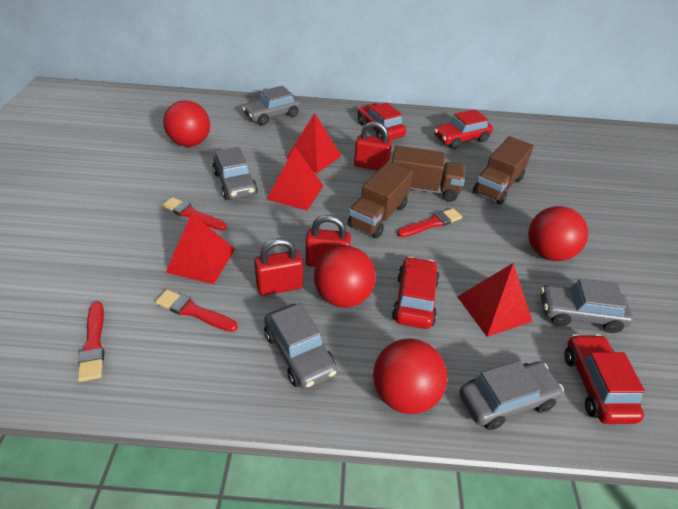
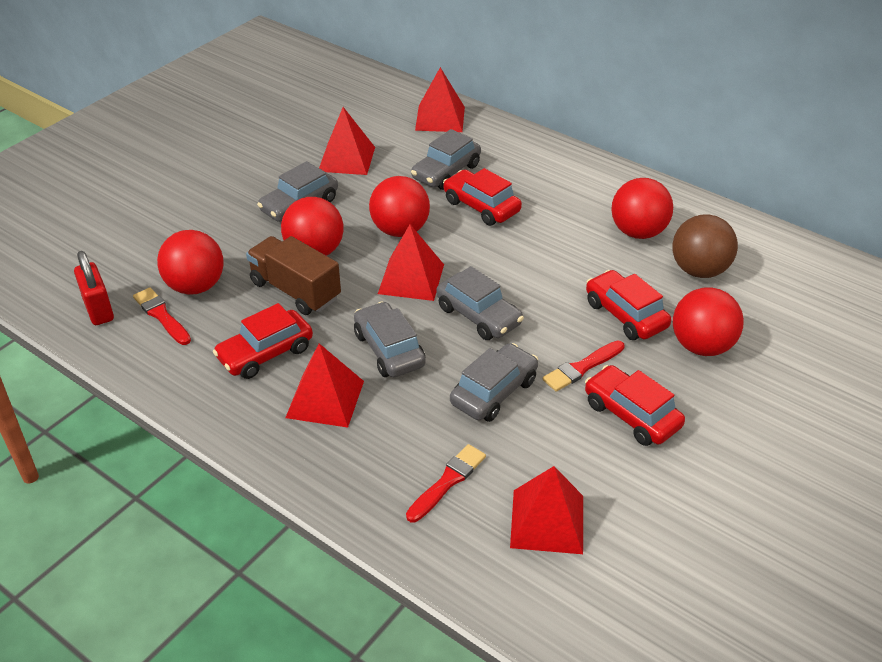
brown ball: none = 0 -> [672,214,738,278] = 1
brown truck: [348,161,413,238] [392,146,465,202] [473,136,534,205] = 3 -> [246,236,341,315] = 1
red ball: [163,100,210,147] [314,246,376,308] [373,339,447,414] [528,206,588,261] = 4 -> [157,230,224,295] [281,197,344,256] [369,176,430,237] [611,178,673,239] [673,287,744,356] = 5
red brush: [78,302,105,382] [155,290,238,332] [162,197,227,231] [397,208,462,237] = 4 -> [133,287,191,345] [406,444,486,522] [543,340,624,392] = 3
red padlock: [254,238,303,296] [306,215,351,267] [354,121,392,170] = 3 -> [74,251,114,325] = 1
red pyramid: [166,213,235,284] [266,147,323,210] [286,113,341,173] [457,263,533,337] = 4 -> [285,344,364,428] [319,107,375,175] [378,224,444,301] [415,67,465,132] [510,466,583,554] = 5

